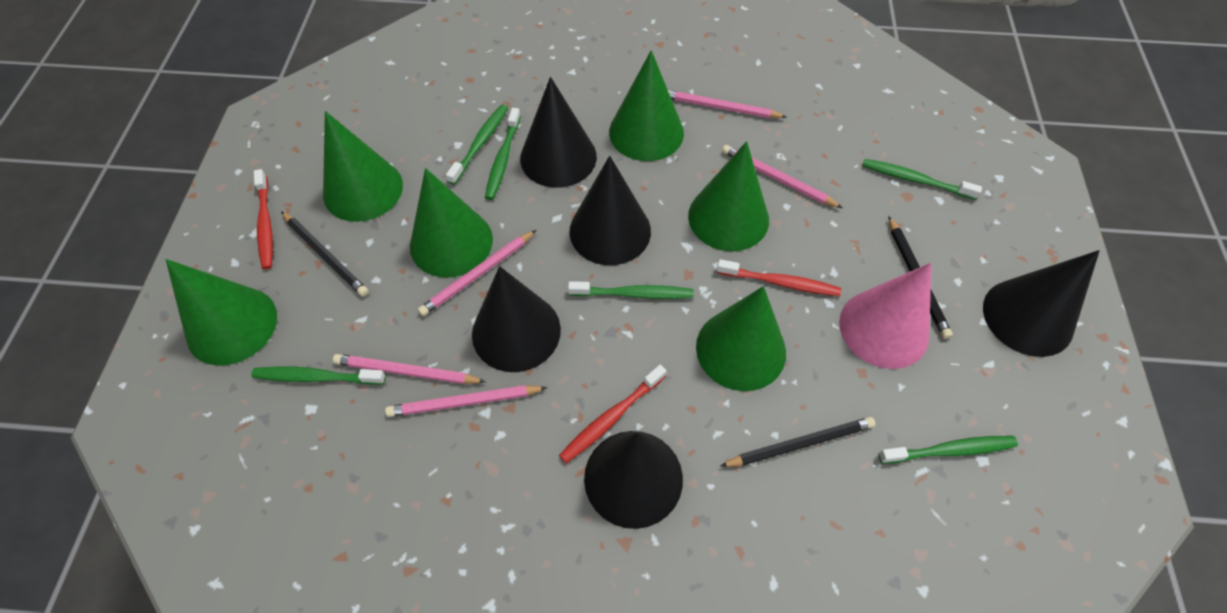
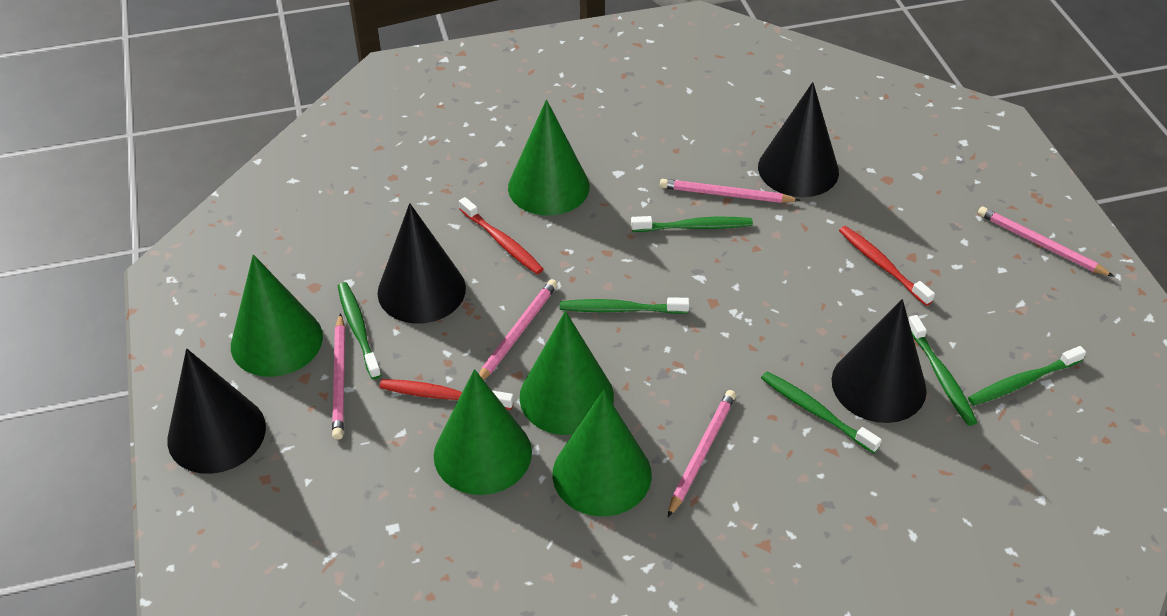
black cone: [472,266,561,372] [520,77,597,188] [569,156,651,265] [584,431,683,529] [983,250,1100,357] = 5 -> [167,348,266,474] [377,203,466,324] [758,82,839,197] [832,299,927,423] = 4
black pencil: [281,211,369,297] [721,417,876,467] [888,216,953,339] = 3 -> none = 0
green cone: [166,259,277,366] [323,111,403,222] [410,168,493,277] [609,50,684,161] [688,141,769,251] [696,286,786,391] = 6 -> [231,254,323,377] [434,369,532,495] [508,99,590,215] [519,311,614,435] [552,390,652,516] = 5
pink cone: [839,263,931,369] = 1 -> none = 0

